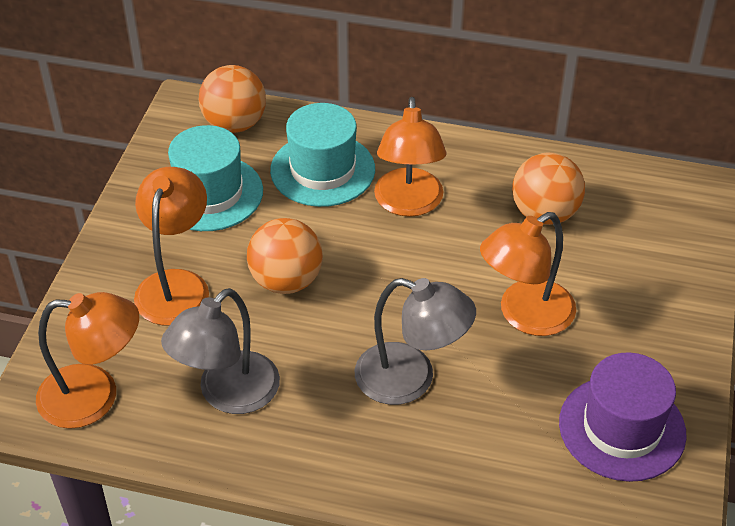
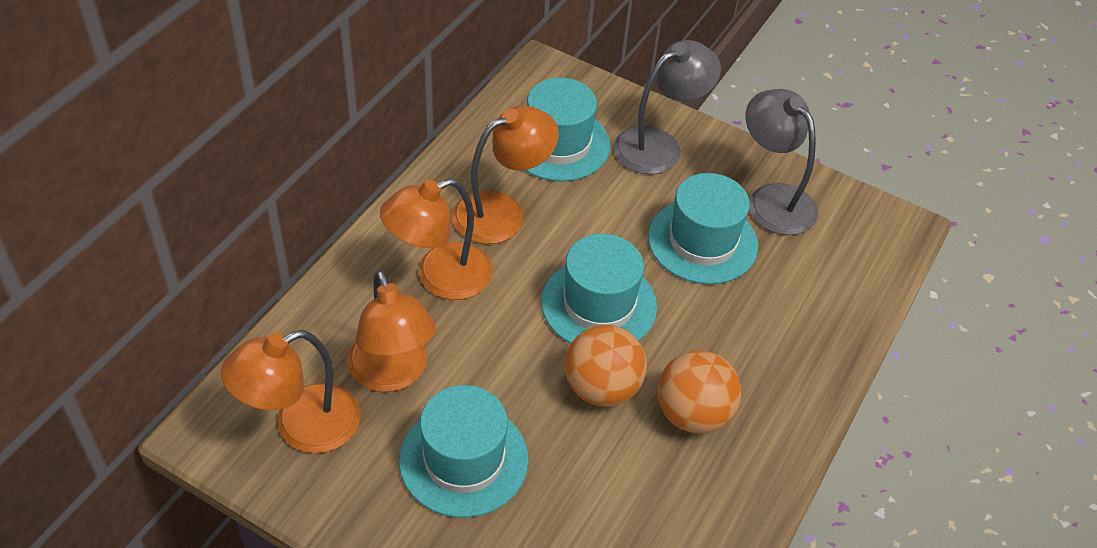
orange ball: [199,65,266,133] [247,218,323,294] [512,152,585,225] = 3 -> [565,325,647,407] [658,350,741,434] = 2
purple hat: [559,352,687,482] = 1 -> none = 0
turquoise hat: [168,125,263,231] [270,103,375,207] = 2 -> [399,385,529,518] [524,77,610,182] [541,234,657,344] [648,173,758,285] = 4

